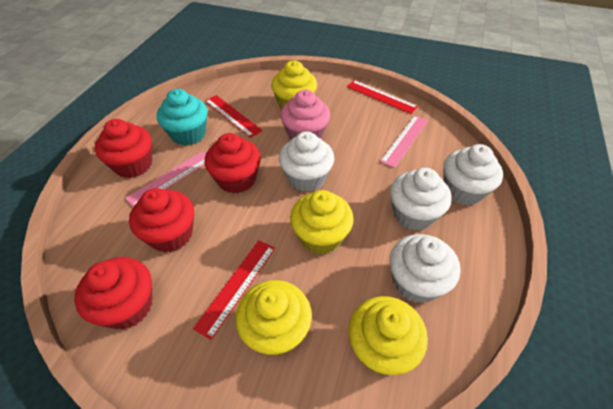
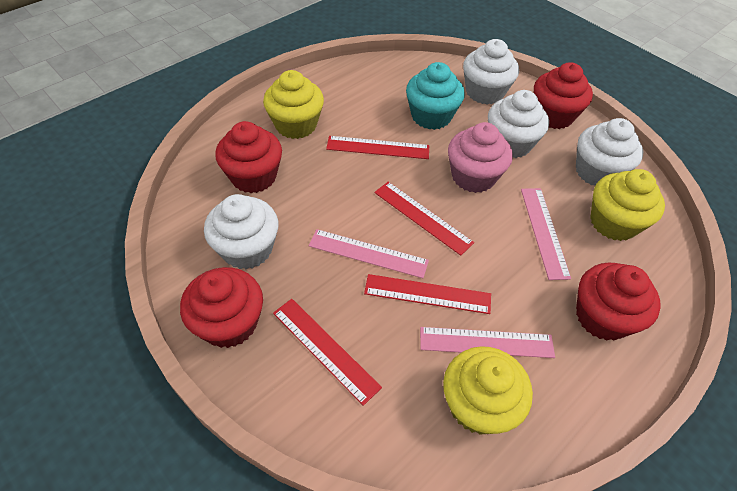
pink ruler: [125,151,206,207] [380,115,428,168] = 2 -> [309,229,429,278] [420,327,555,358] [521,188,571,280] = 3
red ruler: [193,240,275,340] [205,95,263,138] [347,80,418,114] = 3 -> [273,299,382,406] [326,136,429,159] [364,274,491,314] [374,182,474,256] = 4
yellow cupcake: [235,280,312,356] [271,61,317,109] [290,190,354,255] [348,296,428,375] = 4 -> [263,70,324,139] [443,346,533,434] [590,169,665,241] = 3

